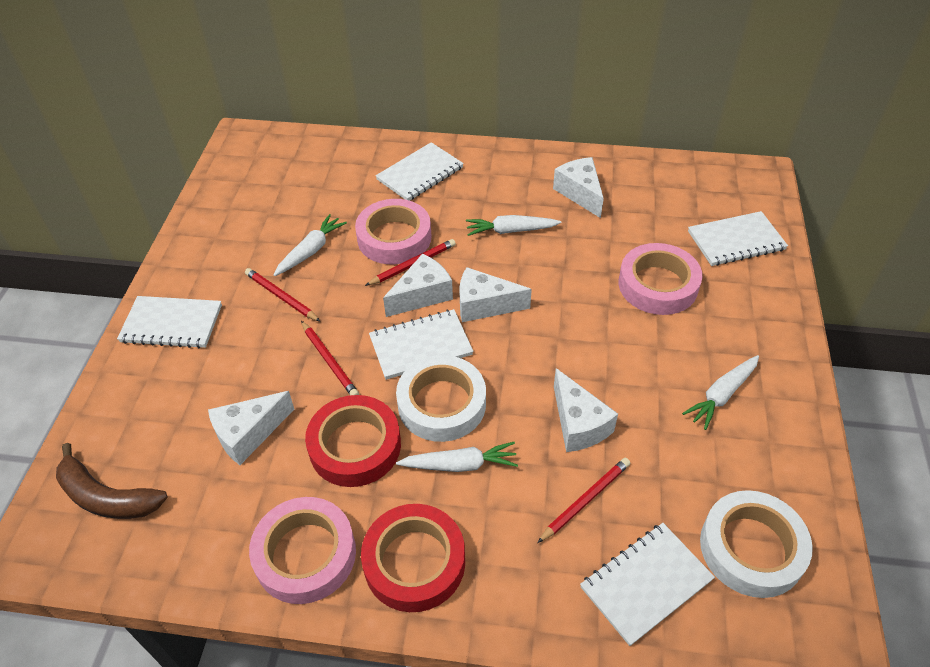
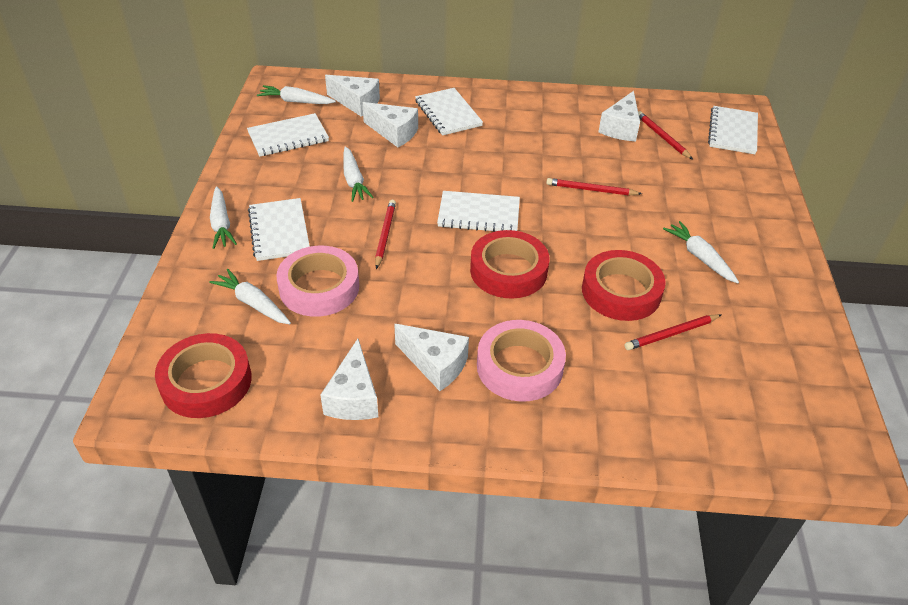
brown banana: [56,443,167,519] = 1 -> none = 0
pink tape: [249,497,356,604] [355,199,432,264] [619,243,702,315] = 3 -> [276,246,359,317] [477,320,566,401] = 2
red tape: [305,395,401,487] [361,504,465,612] = 2 -> [155,333,252,418] [470,230,550,299] [582,250,666,321] = 3
white carrot: [274,214,347,276] [396,442,518,472] [466,215,561,236] [682,355,759,430] = 4 -> [209,269,291,324] [210,186,237,249] [257,85,336,104] [343,147,374,202] [663,221,739,283] = 5
white tape: [396,355,486,442] [700,490,813,598] = 2 -> none = 0

